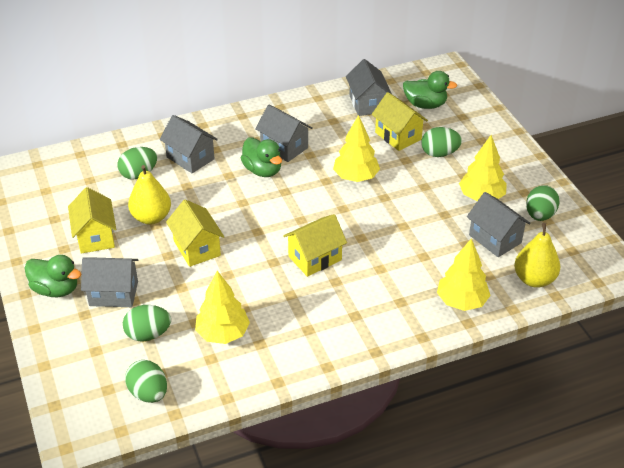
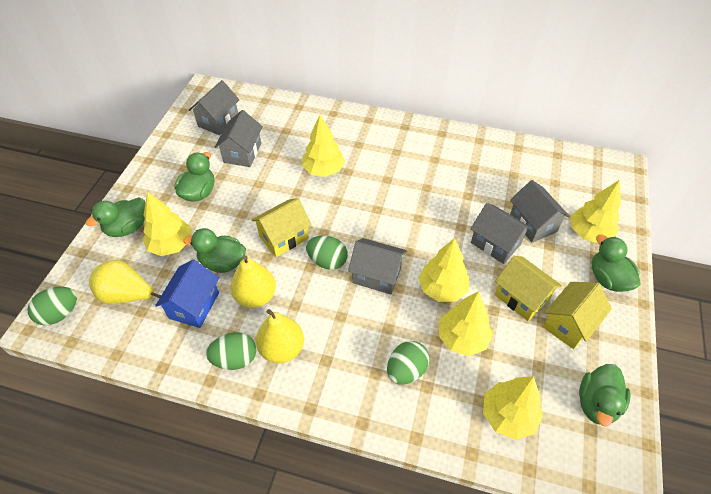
blue house: none = 0 -> [155,260,219,328] = 1
green duck: [25,255,81,297] [241,138,282,177] [403,71,457,109] = 3 -> [86,197,145,237] [175,152,214,202] [184,228,246,273] [579,364,631,427] [592,235,640,292] = 5
green egg: [118,147,157,179] [123,305,171,341] [125,360,167,403] [421,127,462,157] [526,185,560,221] = 5 -> [27,287,77,325] [206,332,256,370] [306,236,348,270] [387,341,429,385] = 4
yellow house: [68,187,116,254] [166,199,224,267] [283,214,347,277] [372,92,428,151] = 4 -> [252,198,312,257] [495,256,562,321] [543,282,612,349] = 3
yellow pear: [128,165,171,225] [514,223,560,288] = 2 -> [89,260,161,304] [230,256,276,308] [256,309,304,363] = 3
yellow tree: [195,271,250,344] [333,115,380,182] [437,239,491,311] [459,135,507,201] = 4 -> [143,192,191,256] [302,115,345,177] [418,238,469,302] [439,291,493,356] [483,376,543,440] [571,180,621,243] = 6

